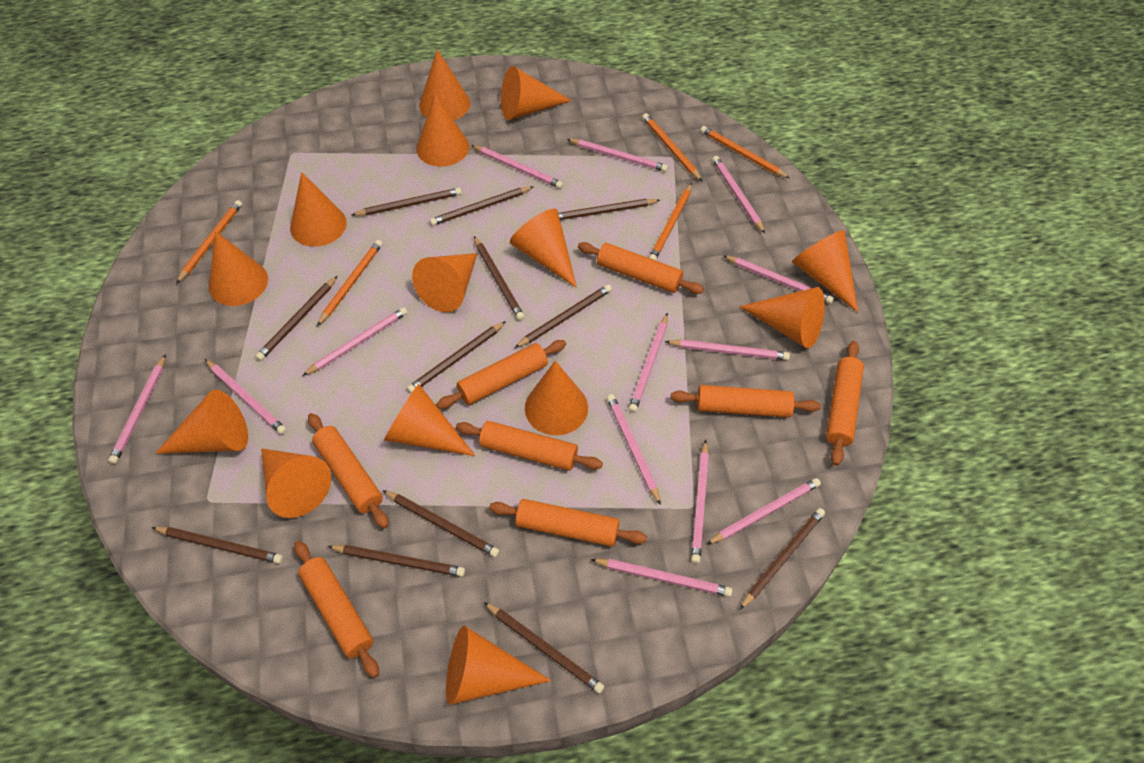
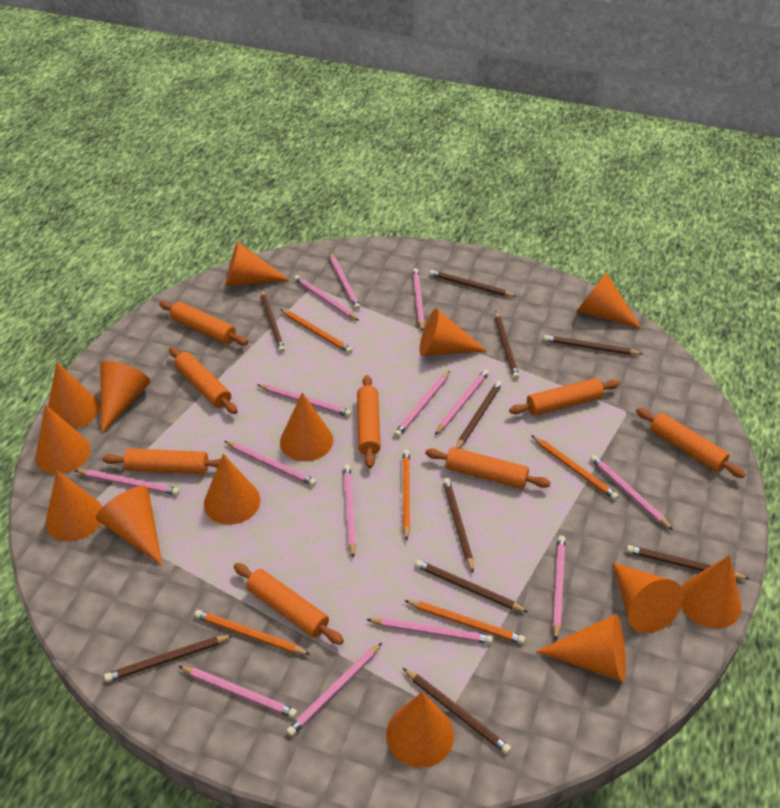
brown pencil: [152,527,283,564] [256,276,337,361] [327,545,465,577] [352,188,462,216] [382,490,500,557] [407,321,506,393] [430,186,534,226] [474,236,525,320] [484,602,605,693] [514,284,612,348] [558,199,660,220] [740,508,825,610] = 12 -> [104,635,233,682] [261,289,285,352] [403,668,511,754] [415,560,528,612] [429,270,517,297] [443,478,474,572] [456,381,502,449] [495,311,519,379] [543,335,643,355] [626,545,749,579] = 10
pink pencil: [108,354,166,464] [205,359,287,435] [302,307,408,376] [471,145,563,189] [567,139,668,172] [590,559,733,597] [607,394,661,505] [629,313,668,413] [665,339,790,360] [691,440,709,564] [706,478,821,545] [712,156,765,233] [723,255,834,304] = 13 -> [74,469,179,495] [178,666,297,718] [224,441,316,486] [258,384,351,417] [286,643,382,736] [294,275,359,321] [329,252,360,310] [343,464,356,558] [366,618,493,644] [394,371,450,437] [413,268,424,331] [435,369,489,435] [553,536,566,640] [590,455,673,530] = 14

